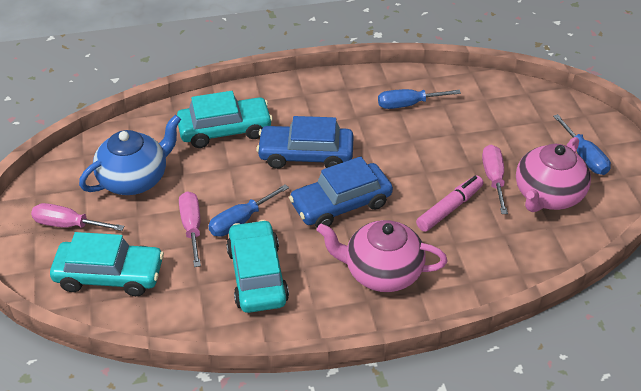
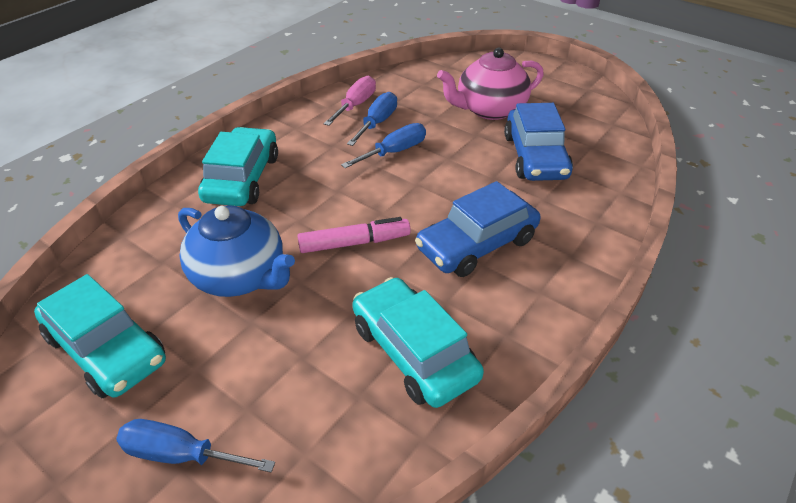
pink screwdriver: [31,203,124,231] [179,191,201,267] [482,145,508,214] = 3 -> [324,76,376,126] = 1
pink teapot: [317,220,447,292] [516,137,591,212] = 2 -> [437,48,544,120] = 1

